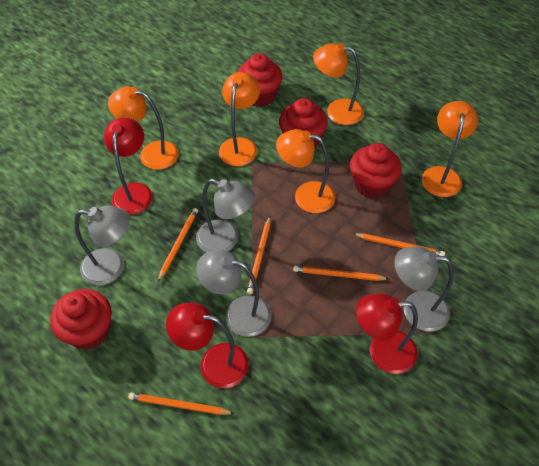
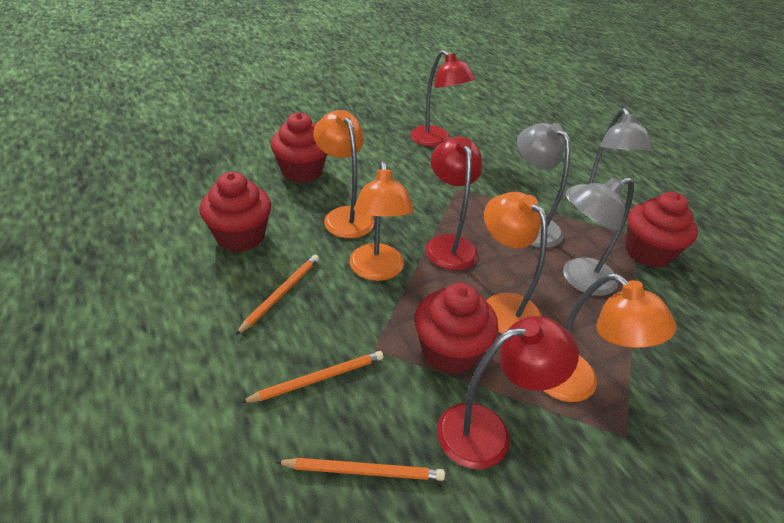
grey lamp: [74,206,130,285] [196,179,255,252] [196,250,271,337] [394,246,454,332] = 4 -> [517,123,570,248] [563,177,634,296] [566,108,652,205] = 3
orange lamp: [108,87,179,170] [219,72,260,166] [276,129,335,213] [313,43,364,125] [422,101,478,197] = 5 -> [314,110,375,238] [349,161,414,281] [484,192,547,334] [543,273,677,402] = 4
orange pencil: [128,393,235,415] [158,208,198,282] [247,216,270,294] [293,266,389,281] [353,233,445,256] = 5 -> [236,255,319,335] [240,351,383,403] [276,458,445,481] = 3

